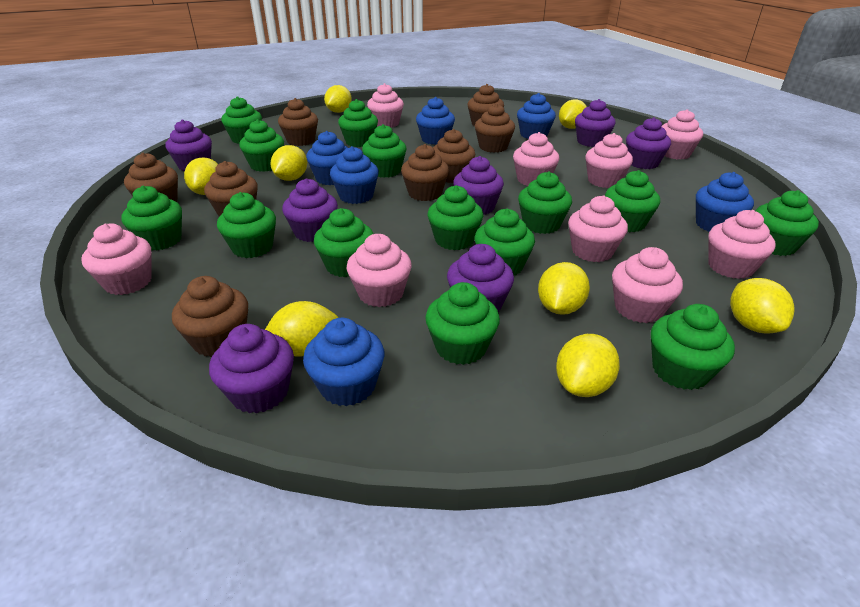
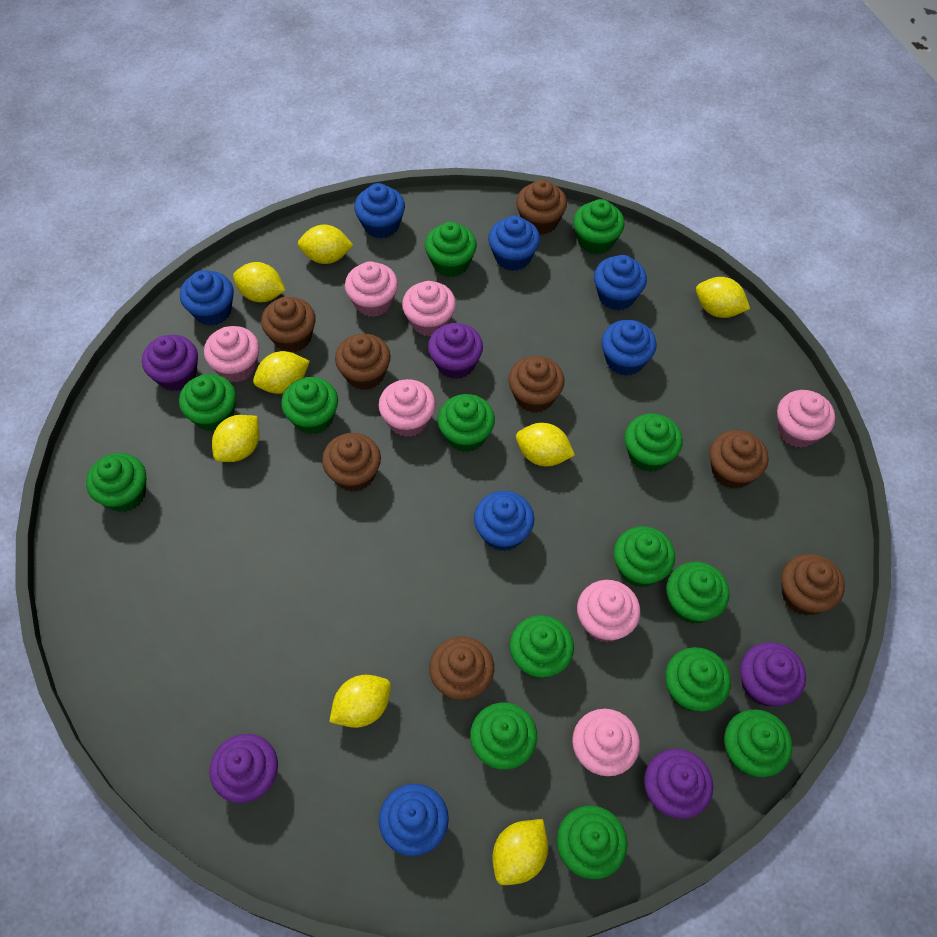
blue cupcake: [303,318,385,406] [306,131,348,185] [330,146,379,204] [416,97,455,145] [517,93,556,139] [696,172,754,232] = 6 -> [180,270,234,326] [354,183,405,238] [379,784,449,856] [474,491,534,551] [488,216,540,271] [594,255,647,310] [601,320,657,376] = 7
pink cupcake: [81,223,152,295] [347,234,412,307] [367,83,404,127] [513,132,559,186] [568,196,628,262] [585,133,633,188] [612,247,683,323] [662,109,703,160] [709,210,776,279] = 9 -> [204,326,259,382] [345,261,398,317] [379,379,436,437] [402,281,456,336] [572,709,640,776] [577,580,640,642] [777,390,835,448] = 7
purple cupcake: [166,120,212,171] [209,324,294,414] [282,178,338,242] [447,244,514,313] [453,156,504,215] [575,99,616,147] [626,117,671,169] = 7 -> [142,335,198,391] [209,734,278,803] [428,323,483,379] [644,749,713,819] [740,642,806,706] = 5

